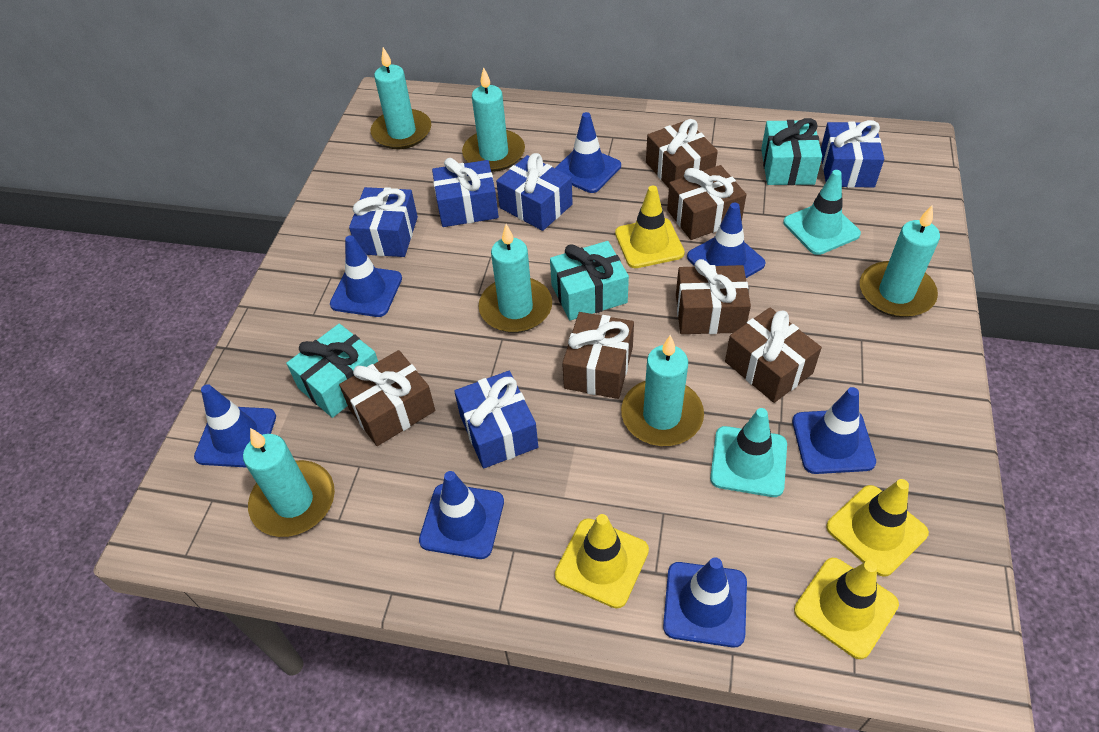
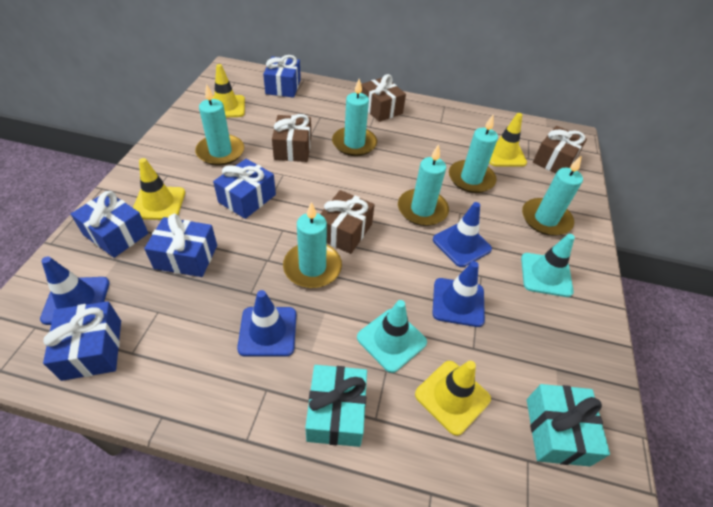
blue traffic cone: [194,384,276,468] [330,235,402,317] [419,471,504,559] [555,112,621,193] [663,557,747,648] [687,203,765,278] [792,387,876,474] = 7 -> [40,256,110,325] [237,290,296,357] [432,261,485,327] [433,202,492,267] = 4
brown gift: [339,350,435,446] [562,312,634,399] [646,119,718,188] [667,165,746,240] [676,259,751,334] [725,308,822,403] = 6 -> [272,114,311,162] [320,190,375,254] [361,74,406,122] [533,126,587,173] = 4
turquoise gift: [286,324,378,418] [550,241,629,321] [761,118,822,185] = 3 -> [305,365,367,447] [527,384,610,467] = 2

